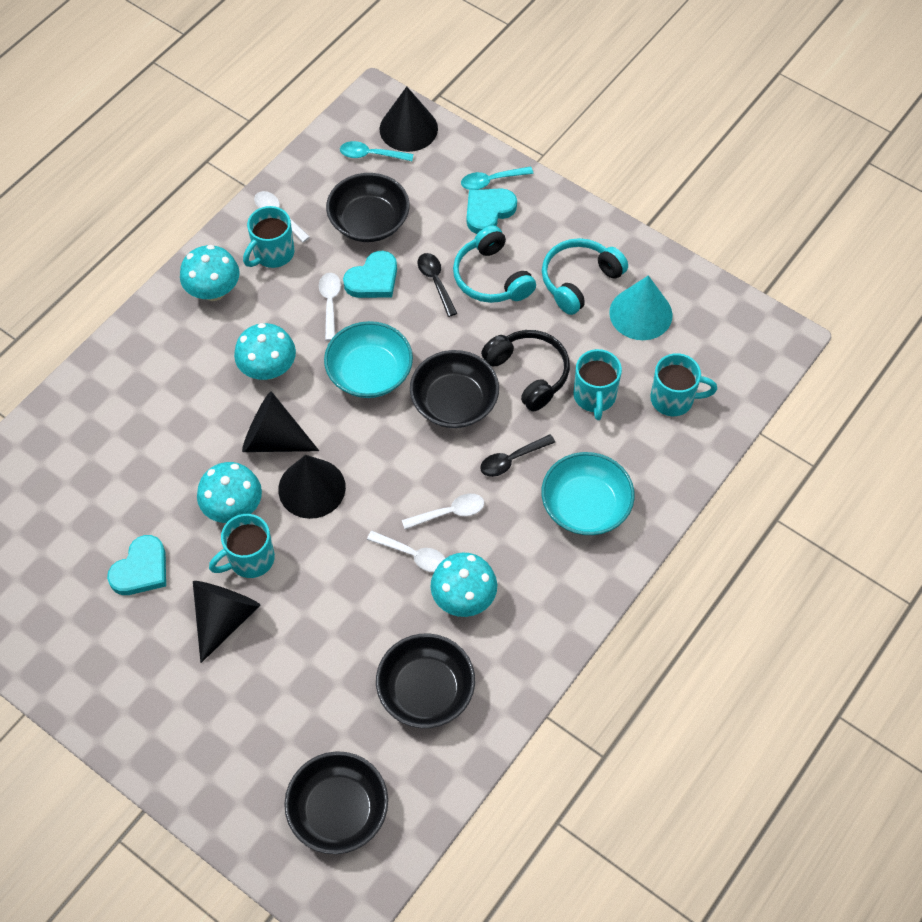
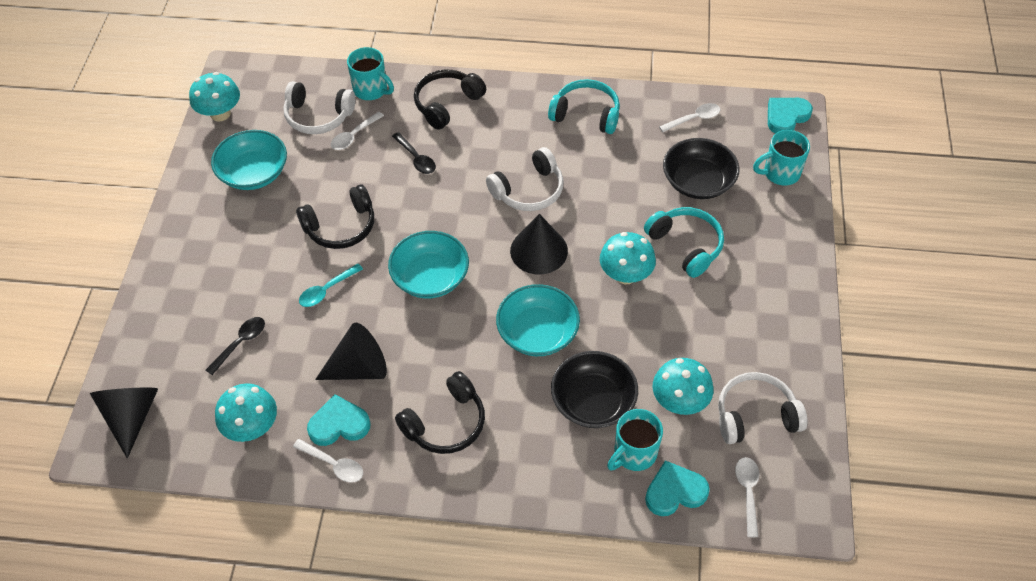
black bowl: [284,751,388,854] [326,173,410,242] [376,634,475,728] [410,350,499,428] = 4 -> [551,351,638,428] [663,138,740,199] = 2
black cone: [193,581,261,663] [242,392,319,452] [278,455,346,519] [380,87,438,152] = 4 -> [90,388,158,459] [315,323,387,380] [510,214,568,275] = 3
black headphones: [481,330,570,412] = 1 -> [296,184,374,249] [395,371,485,454] [414,69,486,130] = 3
turquoise bowl: [324,321,413,398] [541,452,635,535] = 2 -> [211,130,287,190] [388,231,469,298] [496,284,580,356] = 3
turquoise cone: [609,275,673,340] = 1 -> none = 0
turquoise mug: [209,514,275,578] [243,206,294,268] [573,349,622,420] [650,353,717,416] = 4 -> [347,47,394,100] [607,409,663,471] [753,130,810,186] = 3
turquoise spoon: [340,141,413,161] [461,166,533,190] = 2 -> [299,264,363,307] = 1
white headphones: none = 0 -> [283,81,355,134] [486,147,564,211] [718,372,807,444] = 3

